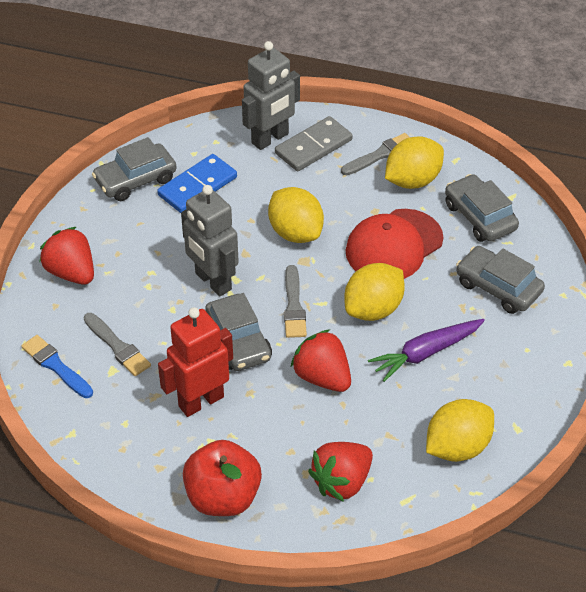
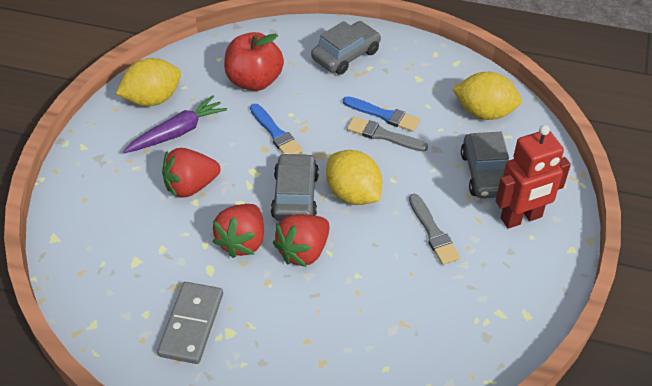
blue brush: [21,335,93,398] = 1 -> [250,104,303,154] [343,96,420,132] = 2
blue domino: [157,154,237,213] = 1 -> none = 0
grey brush: [84,313,151,376] [284,265,307,338] [341,133,410,175] = 3 -> [347,117,428,152] [409,194,460,265] = 2
grey car: [92,137,177,201] [205,293,272,371] [445,174,519,242] [456,246,545,314] = 4 -> [271,153,319,221] [311,21,381,75] [461,132,509,198] = 3
grey robot: [181,185,239,296] [242,41,300,150] = 2 -> none = 0
red cap: [345,209,443,279] = 1 -> none = 0
yellow lemon: [268,187,324,243] [344,263,405,321] [385,136,444,189] [426,399,494,462] = 4 -> [116,58,181,106] [326,150,382,205] [452,72,522,120] = 3

